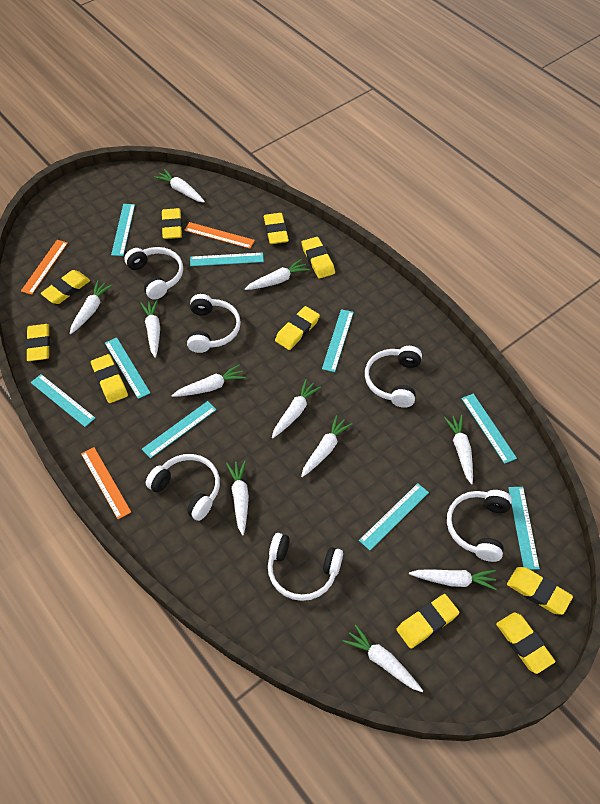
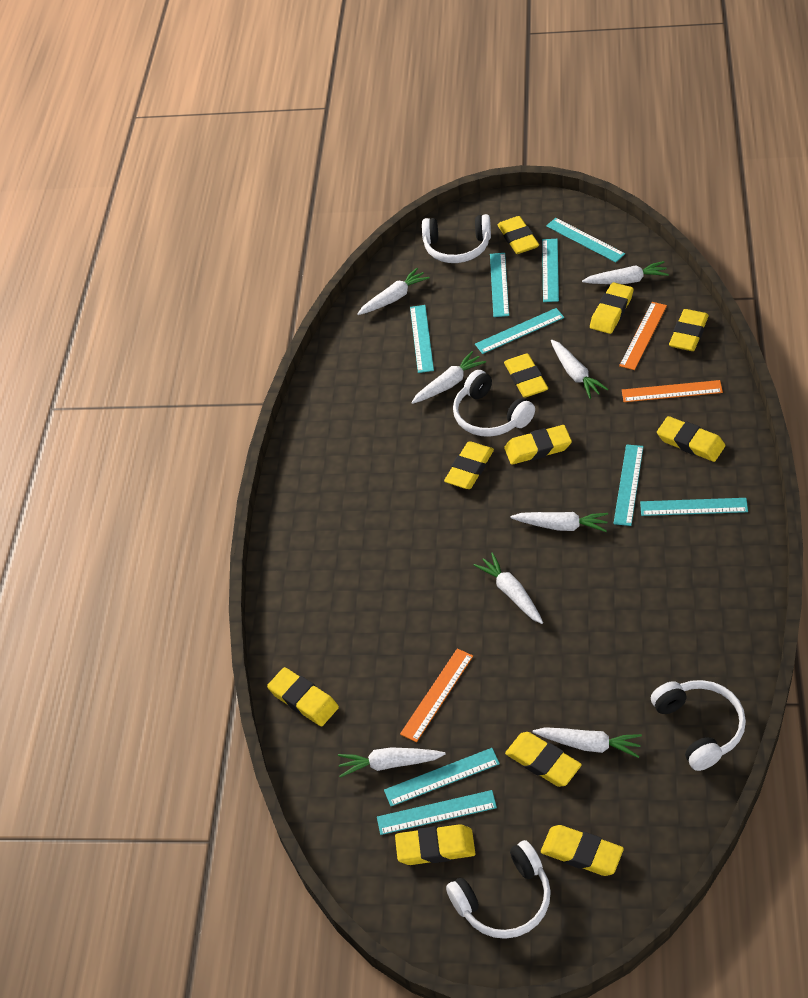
white carrot: [70,280,112,334] [140,300,160,358] [154,169,205,203] [172,365,246,397] [226,461,249,535] [245,259,310,290] [272,379,321,438] [301,415,352,477] [343,625,423,692] [409,570,497,590] [444,415,473,484] = 11 -> [338,747,446,777] [357,268,430,315] [411,351,486,404] [473,553,543,624] [510,512,608,532] [533,727,642,758] [551,340,608,399] [582,261,669,284] = 8
white headphones: [125,247,183,300] [146,454,220,521] [187,294,241,353] [268,533,343,601] [365,346,422,408] [447,490,512,562] = 6 -> [422,214,491,263] [446,840,551,939] [453,370,535,437] [651,680,746,771] = 4
yellow eraser: [26,324,50,361] [40,270,90,304] [91,354,128,403] [161,208,182,239] [264,213,289,244] [275,306,320,350] [302,237,335,278] [396,594,459,649] [496,612,555,674] [507,567,573,615] = 10 -> [267,667,339,726] [395,824,475,865] [444,441,494,489] [498,216,539,254] [504,353,548,398] [504,425,572,465] [505,732,582,787] [541,825,624,876] [590,282,633,334] [657,416,725,462] [669,309,709,351] = 11

